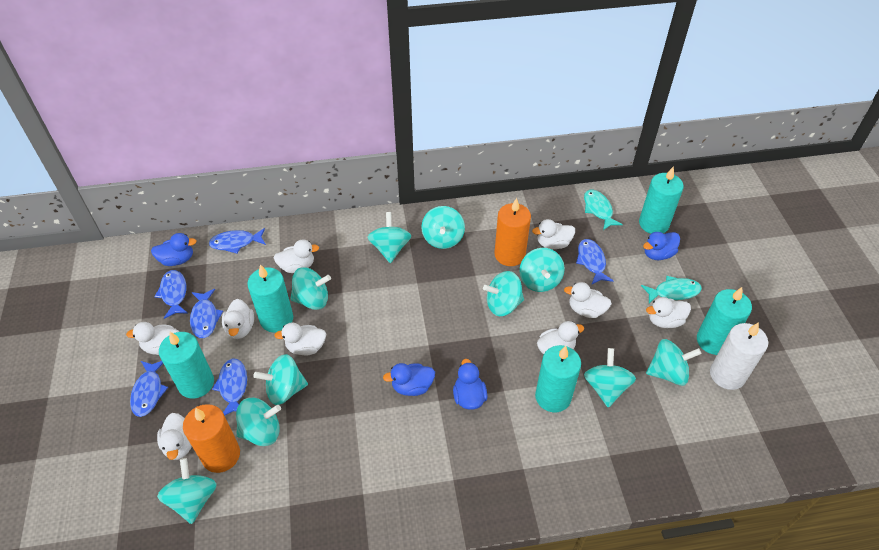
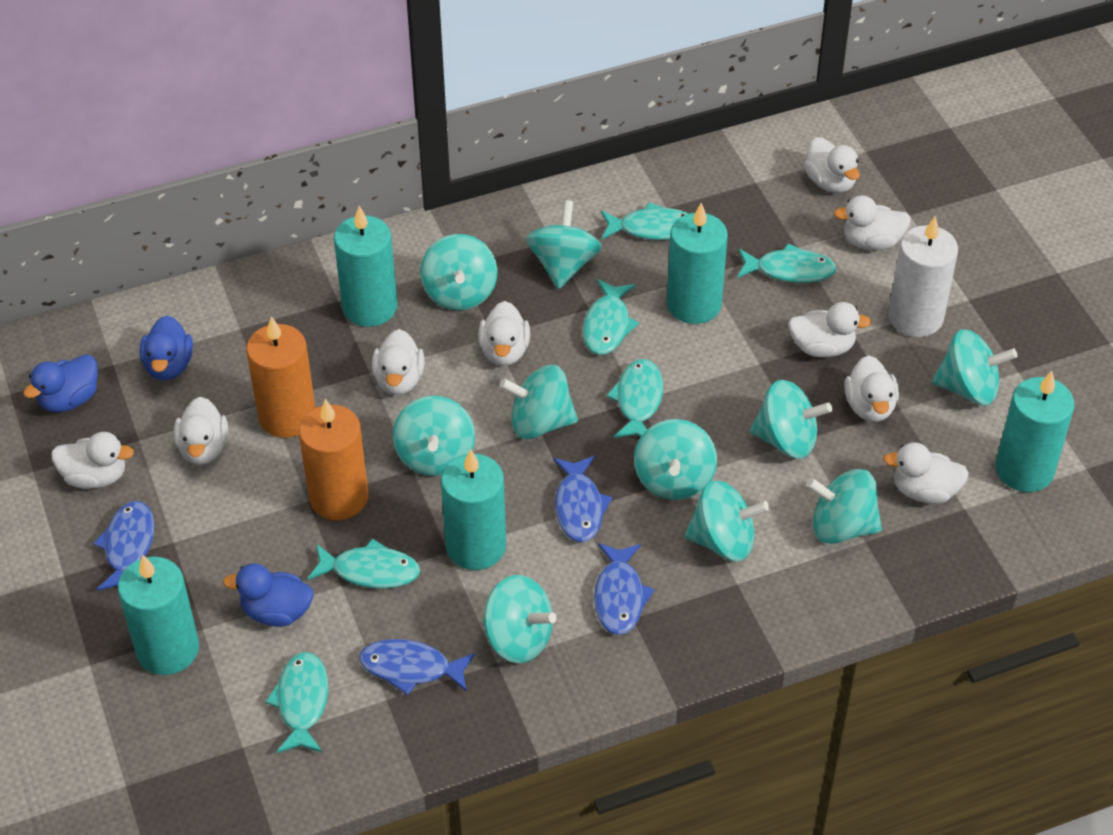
blue duck: [151,233,197,266] [383,363,435,396] [453,359,487,410] [643,232,680,260] = 4 -> [23,354,98,412] [140,315,193,381] [223,563,314,627] = 3
blue fish: [130,361,168,417] [154,270,188,319] [190,289,223,338] [209,228,266,254] [212,358,247,416] [576,239,613,285] = 6 -> [93,501,155,591] [359,639,475,695] [553,456,612,542] [594,543,654,635] = 4
turquoise fish: [584,190,623,230] [641,276,702,303] = 2 -> [265,652,328,753] [307,538,420,589] [583,279,639,355] [601,202,689,240] [606,359,663,438] [737,243,836,283] = 6

